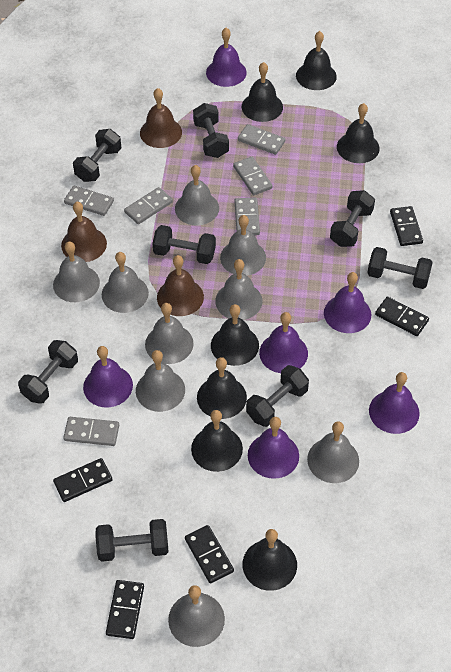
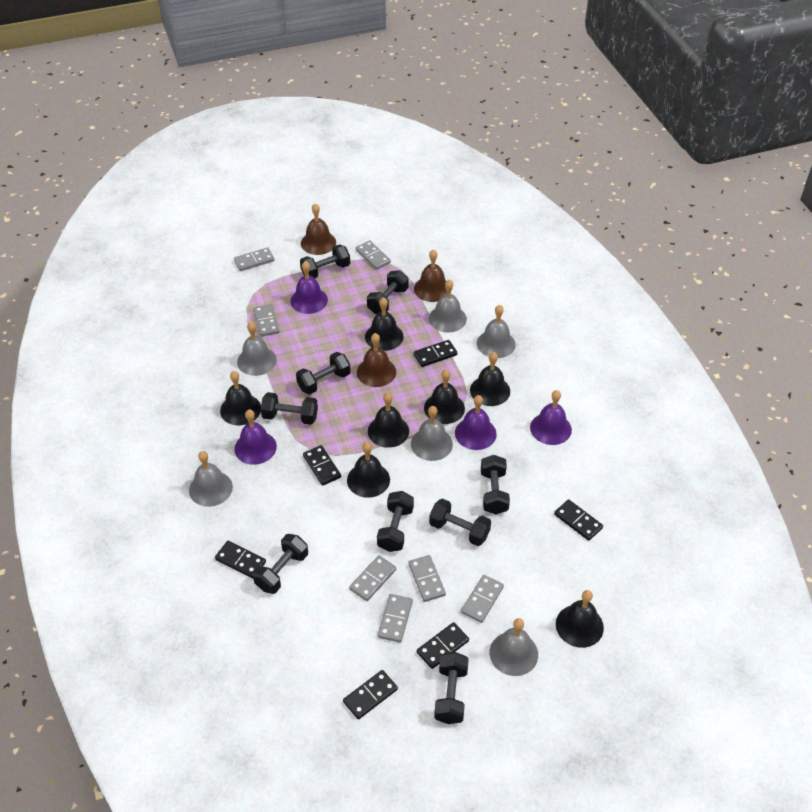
black domino: [53,458,112,502] [106,580,144,639] [185,525,234,583] [375,297,429,336] [390,206,423,246] = 5 -> [215,541,266,578] [303,445,341,486] [343,670,398,719] [413,340,457,367] [417,622,469,669] [554,499,603,541] = 6
black dumbbell: [18,340,78,404] [73,129,121,182] [96,519,169,562] [152,225,216,264] [193,103,229,158] [246,365,309,427] [330,190,375,247] [367,247,433,289] = 8 -> [253,534,308,594] [261,392,318,425] [296,352,351,395] [300,244,350,278] [367,270,409,314] [377,491,414,552] [429,498,491,546] [434,652,469,724] [481,455,510,514] = 9
grey bell: [53,241,100,302] [102,252,149,313] [136,350,185,412] [145,303,194,364] [168,585,225,647] [175,165,219,225] [215,259,262,320] [220,215,266,275] [307,421,359,483] = 9 -> [189,451,233,507] [237,322,277,376] [411,406,453,461] [429,279,467,333] [477,305,516,358] [490,618,538,676] = 6
grey domino: [63,417,119,446] [64,185,114,216] [124,187,173,224] [233,157,273,195] [235,198,260,235] [238,124,285,155] = 6 -> [234,247,275,271] [254,304,280,337] [349,555,396,601] [356,240,391,270] [378,594,413,643] [408,555,446,602] [461,575,504,623] = 7
purple bell: [83,346,133,407] [206,28,247,87] [248,417,299,479] [259,312,308,373] [324,272,371,333] [369,372,420,434] = 6 -> [234,409,277,465] [290,261,328,314] [455,395,497,450] [530,390,572,445] = 4

